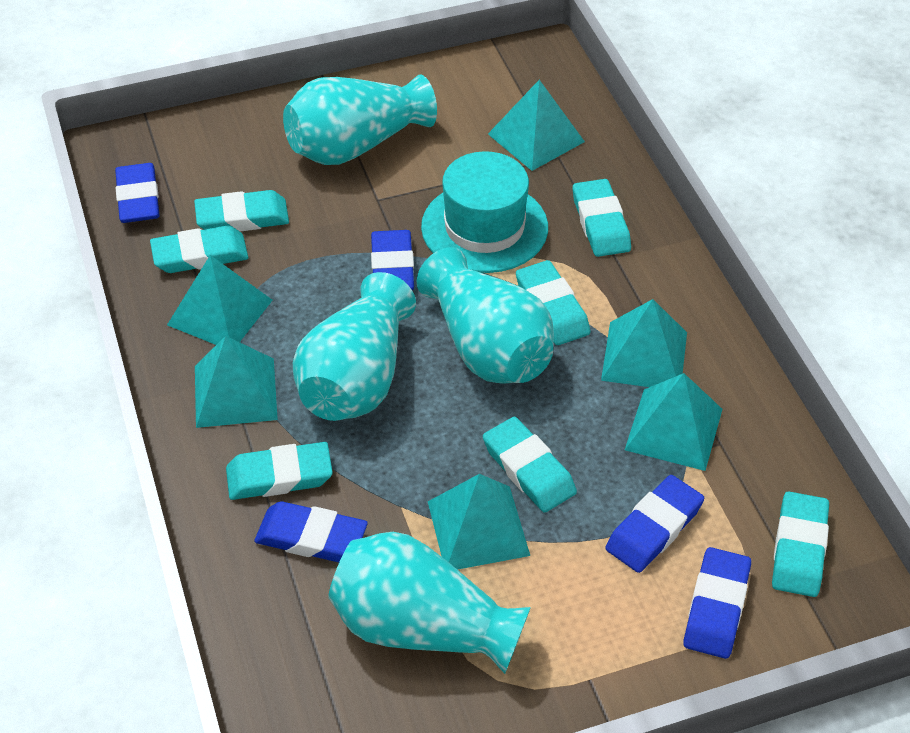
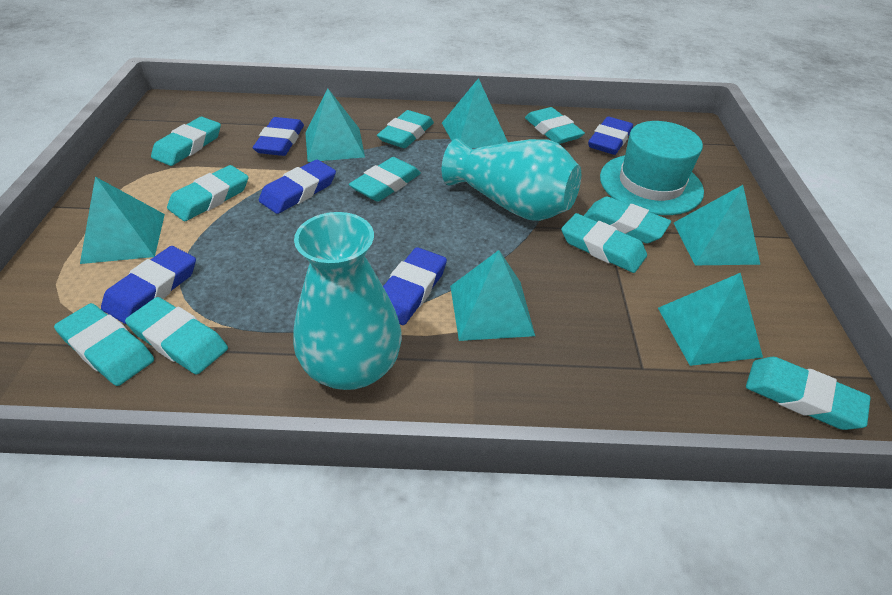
turquoise eraser: [150,226,248,273] [194,190,289,231] [226,442,333,500] [483,417,577,513] [516,260,590,345] [573,179,631,257] [772,491,829,597] = 7 -> [54,303,154,386] [125,297,228,374] [151,117,221,166] [167,165,249,221] [349,157,421,202] [377,110,434,148] [525,107,585,144] [561,213,647,273] [584,197,671,243] [746,357,871,430] = 10
turquoise vase: [283,75,437,165] [293,272,416,421] [328,532,531,674] [417,247,554,384] = 4 -> [293,212,402,390] [442,139,581,221] = 2

